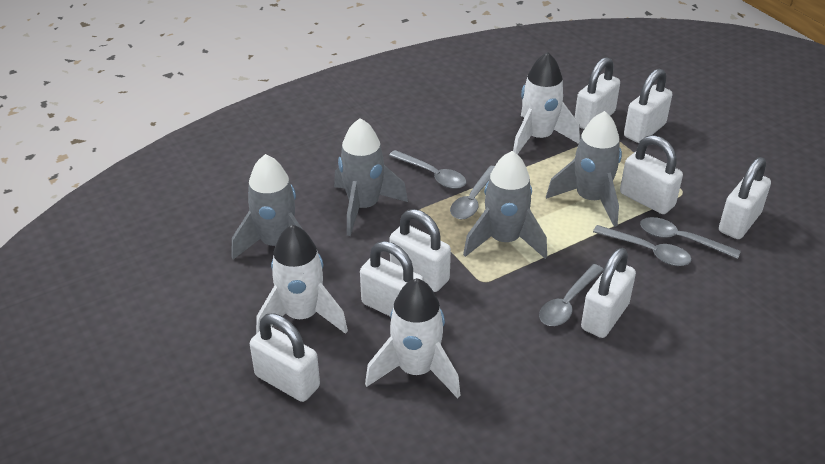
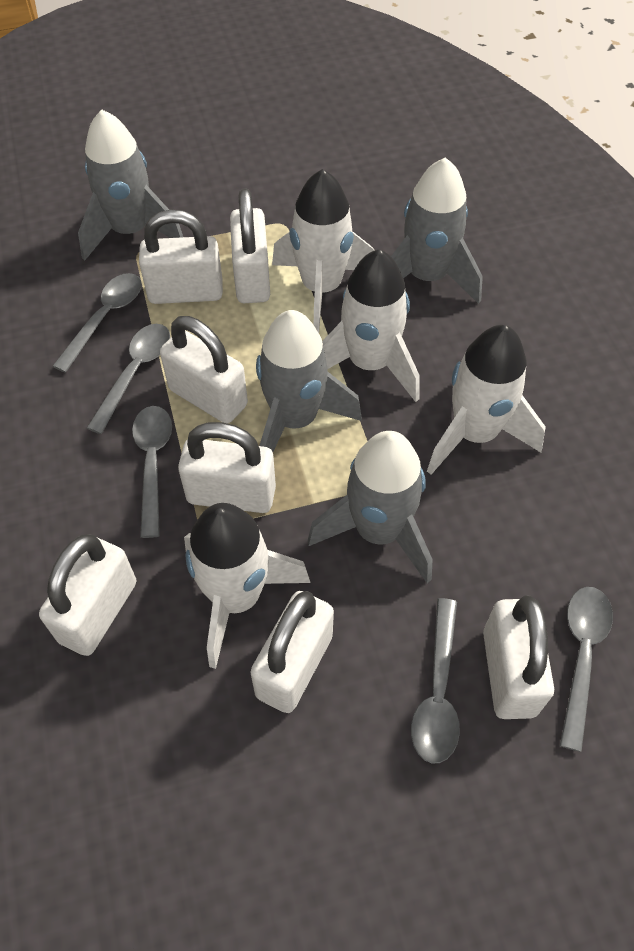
white padlock: [250,313,320,402] [360,241,424,316] [390,209,451,292] [575,57,620,129] [581,248,636,338] [620,135,683,214] [624,69,672,143] [719,157,771,239] = 8 -> [39,534,137,656] [139,209,223,304] [160,316,248,424] [178,422,276,513] [230,188,270,303] [250,591,334,713] [483,595,554,719] = 7
white rocket: [256,225,348,334] [365,278,461,398] [513,52,580,154] = 3 -> [184,503,311,669] [272,169,375,333] [322,249,420,402] [427,325,546,475] = 4

